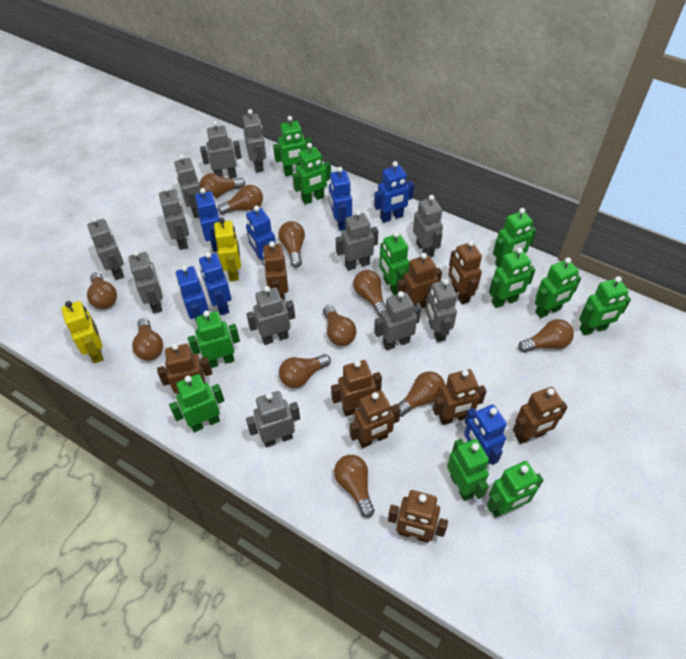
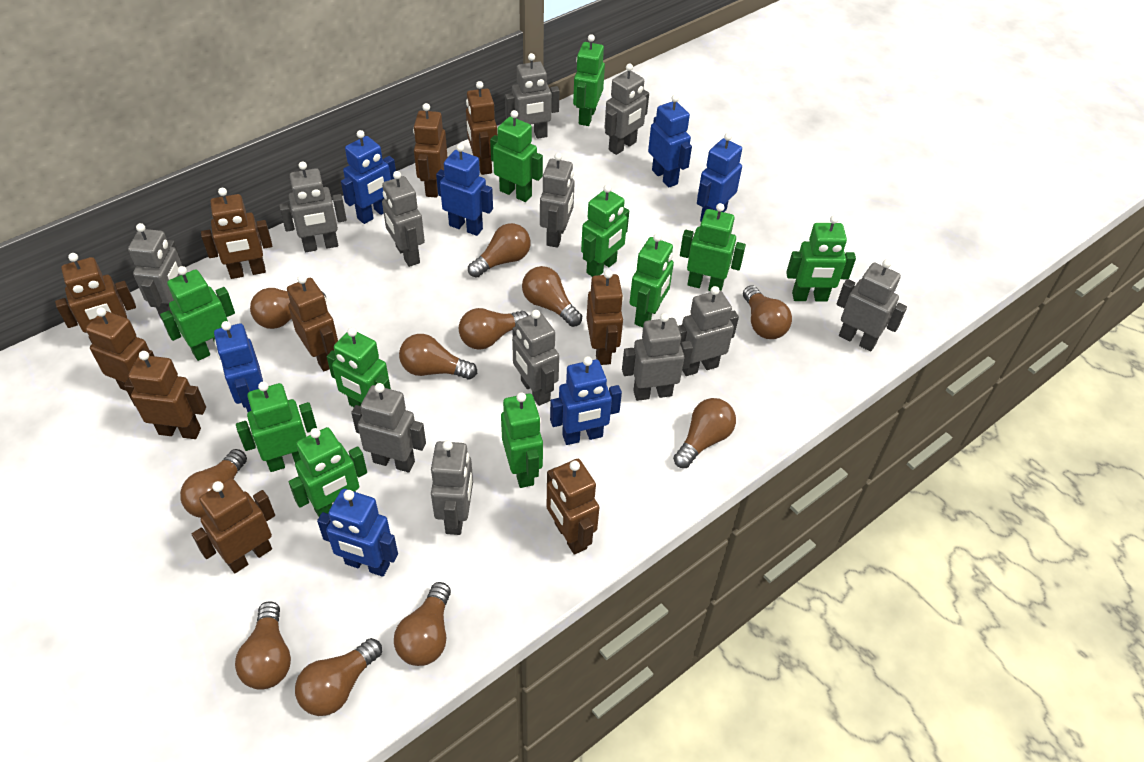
brown robot: [157,343,212,394] [263,241,288,303] [331,360,382,417] [350,390,401,448] [388,490,448,543] [397,253,442,308] [433,369,487,425] [448,240,482,304] [513,387,568,444] = 9 -> [55,253,136,333] [86,307,154,391] [124,351,206,439] [192,478,275,573] [201,188,272,279] [287,275,338,371] [413,103,447,198] [466,81,497,175] [546,459,599,555] [587,270,624,365] = 10
yellow robot: [61,301,104,363] [214,218,241,282] = 2 -> none = 0

